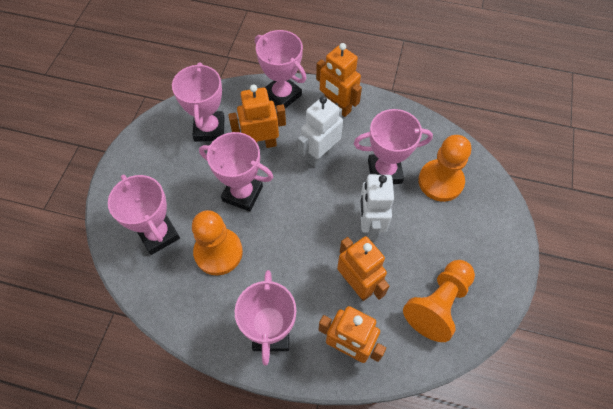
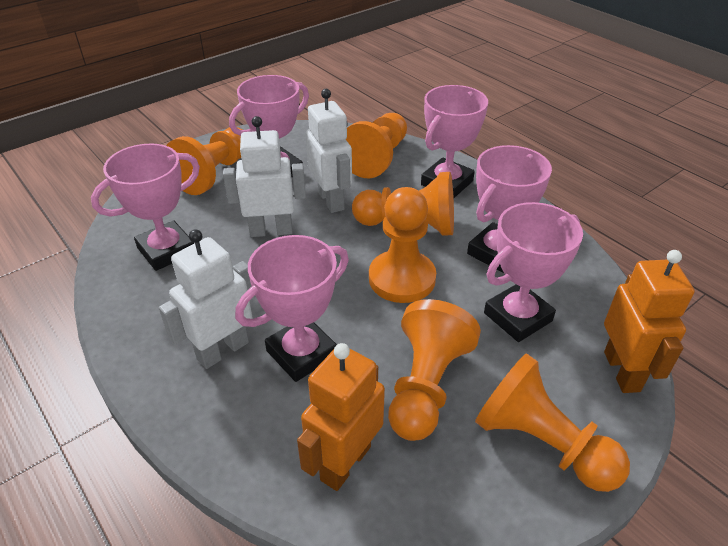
orange pawn: [192,210,243,275] [403,260,475,342] [418,135,471,202] = 3 -> [166,127,242,195] [346,113,407,178] [352,172,454,236] [369,187,436,303] [388,299,481,441] [475,353,630,492] = 6
orange robot: [228,84,286,148] [316,43,362,117] [319,306,386,363] [337,236,389,301] = 4 -> [297,343,385,491] [604,250,695,393] = 2
white robot: [298,96,343,167] [360,174,394,240] = 2 -> [159,229,255,369] [223,116,306,237] [306,89,352,213] = 3

